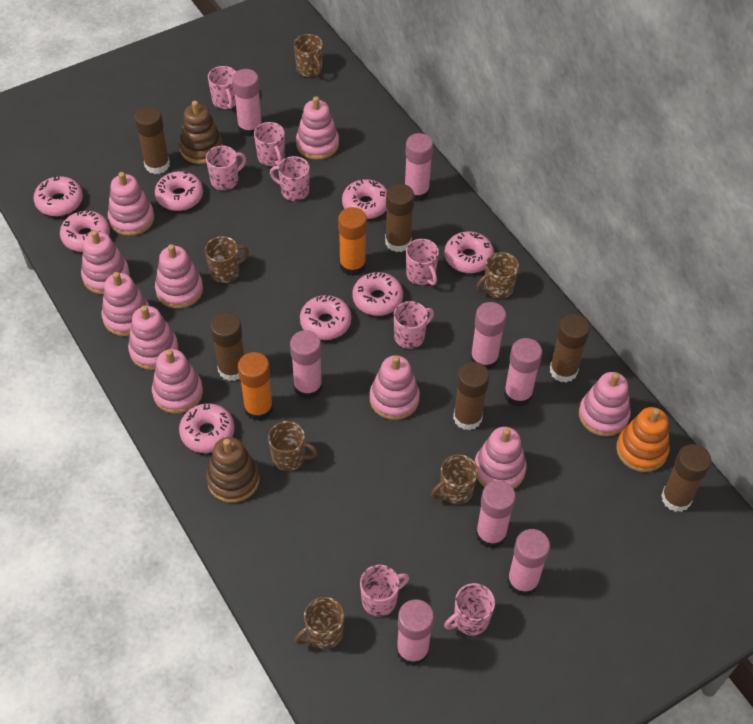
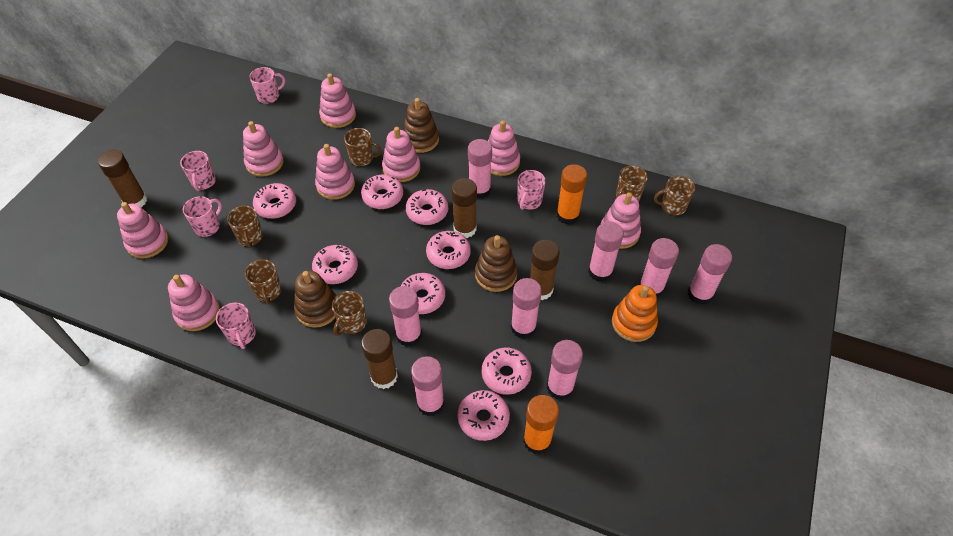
brown glue stick: [134,106,170,174] [210,312,244,381] [385,184,414,252] [453,362,490,430] [550,314,590,383] [661,444,711,512] = 6 -> [98,150,147,207] [361,329,398,389] [451,178,477,238] [530,240,560,300] = 4
brown stacking toy: [179,101,223,164] [206,437,260,503] = 2 -> [294,271,337,328] [403,98,439,153] [475,235,517,292] = 3
pink mug: [206,146,246,190] [208,66,236,109] [254,122,285,166] [270,156,310,201] [360,565,409,617] [394,301,434,349] [406,239,439,285] [444,583,495,635] = 8 -> [180,151,216,191] [183,196,222,237] [216,303,256,349] [249,67,285,104] [517,170,546,210] = 5
pink stacking toy: [81,230,130,294] [101,272,149,336] [108,172,154,236] [128,305,179,370] [152,349,203,414] [155,244,203,309] [296,96,339,160] [370,355,420,420] [475,427,527,489] [579,372,631,437] = 10 -> [117,202,168,259] [168,274,220,331] [243,121,283,177] [315,144,355,200] [319,73,356,128] [382,127,420,182] [488,120,520,176] [600,192,641,249] = 8

